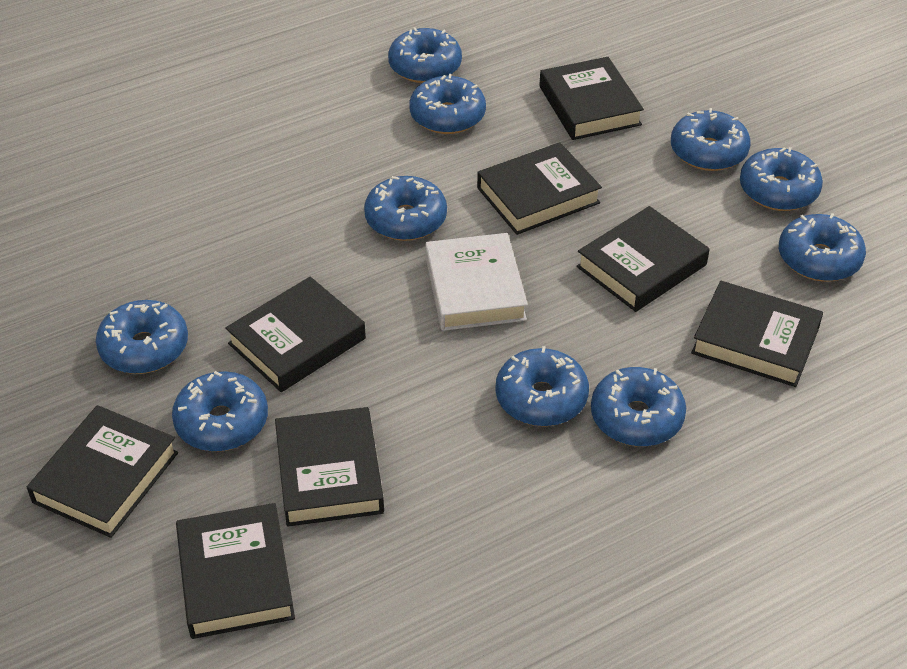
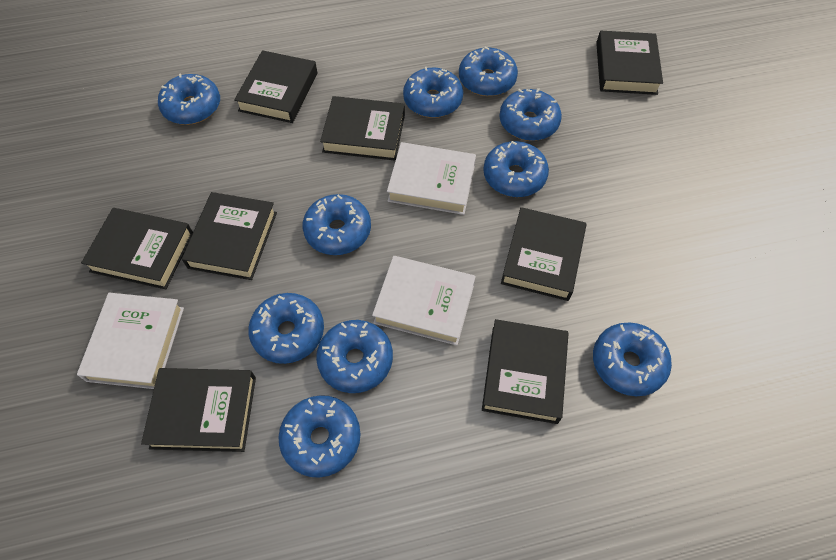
white book: [425,233,528,331] = 1 -> [77,293,184,389] [372,256,476,346] [387,142,476,215] = 3

